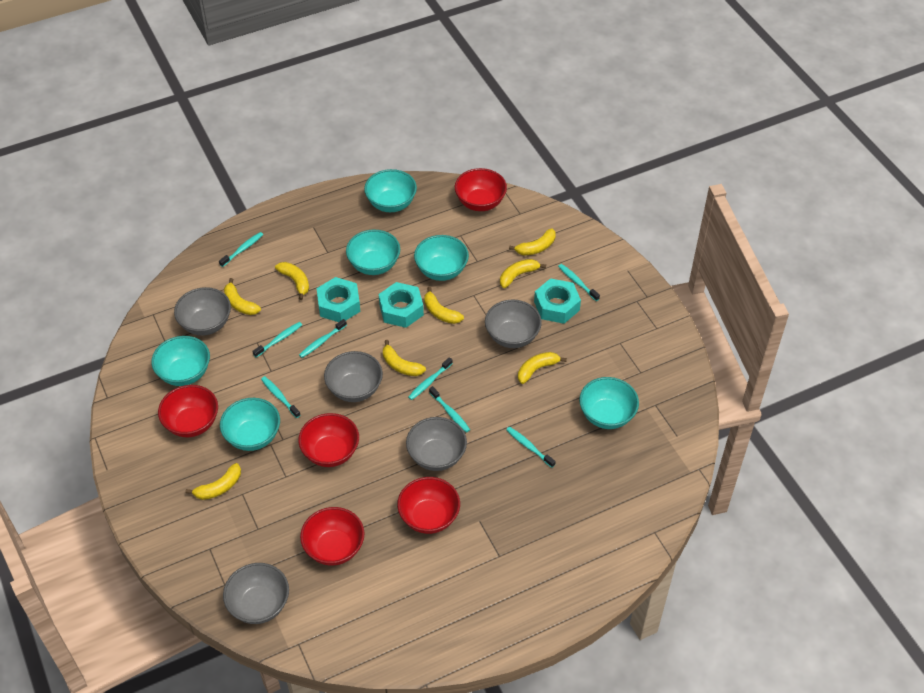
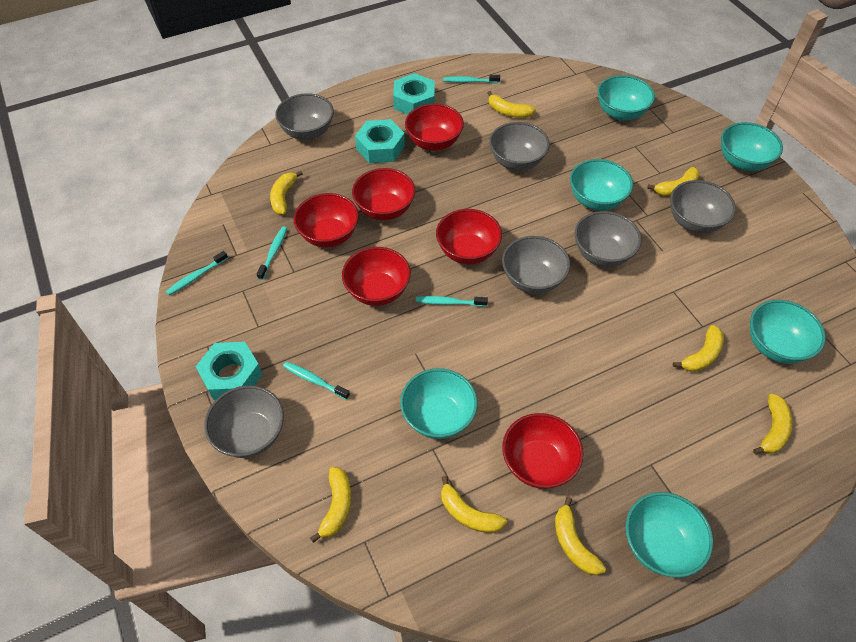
grey bowl: [174,287,231,336] [223,563,289,624] [324,351,383,402] [406,417,467,471] [485,300,542,348] = 5 -> [204,385,284,458] [275,93,334,140] [489,122,550,171] [502,236,570,294] [575,211,642,267] [670,180,736,233] = 6
red bowl: [158,385,218,437] [298,413,359,467] [300,507,364,566] [397,477,460,534] [455,168,507,211] = 5 -> [293,193,359,248] [342,247,411,306] [352,168,415,220] [405,103,464,151] [436,209,502,264] [502,413,583,489] = 6
turquoise toothbrush: [219,232,263,267] [252,322,302,357] [261,376,300,418] [299,319,347,358] [408,357,453,400] [429,386,470,433] [506,427,556,468] [558,264,600,301] = 8 -> [166,251,228,295] [257,226,287,280] [283,362,350,400] [416,296,488,307] [443,75,500,83] = 5

